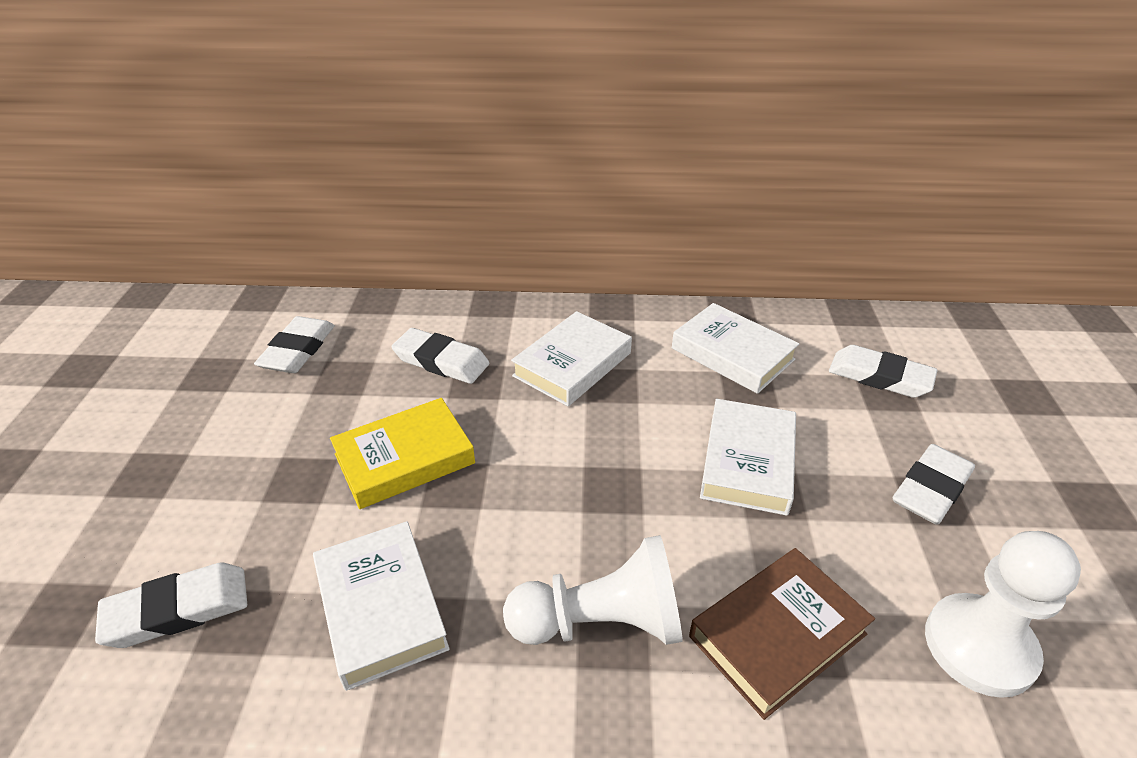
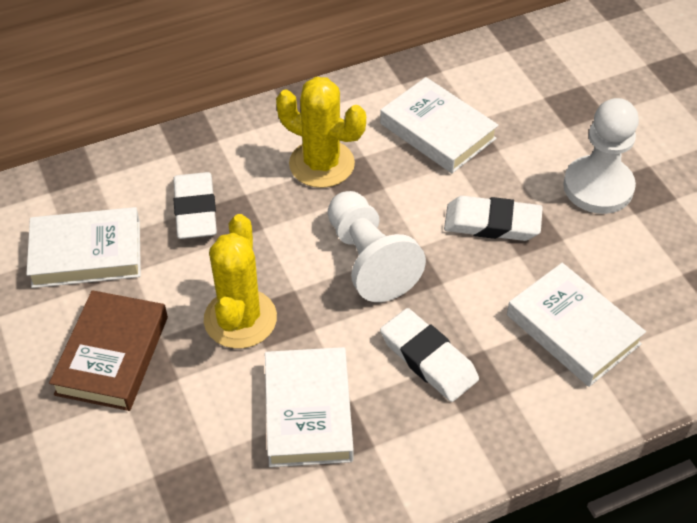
white eraser: [95,562,248,648] [254,316,335,373] [391,328,489,384] [829,345,938,398] [893,444,975,525] = 5 -> [173,172,217,239] [380,308,479,402] [444,196,543,241] = 3
yellow book: [330,398,475,509] = 1 -> none = 0
yellow cactus: none = 0 -> [204,214,277,349] [276,77,366,188] = 2

